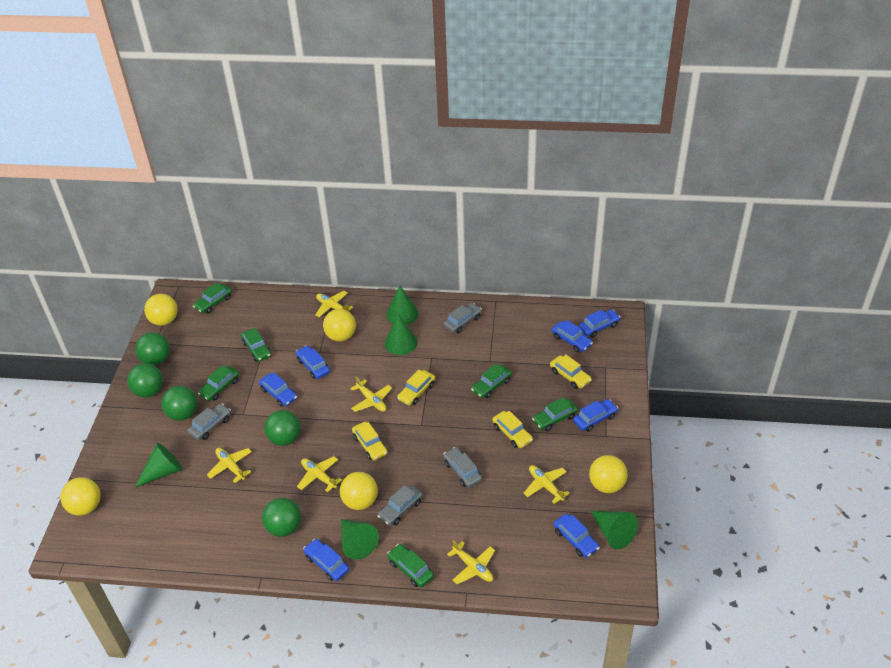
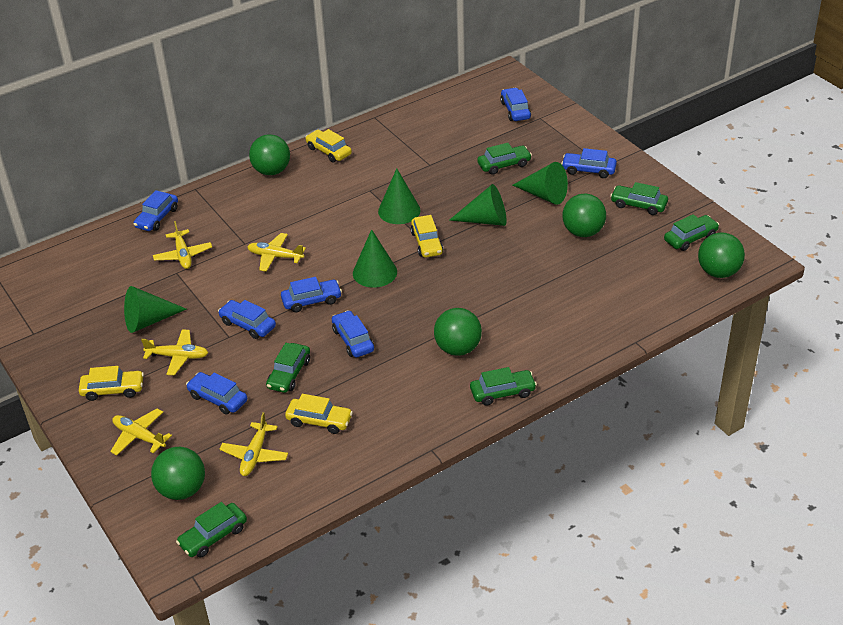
grey car: [188,403,231,440] [377,485,423,526] [443,303,482,333] [443,447,482,488] = 4 -> none = 0
yellow ball: [60,477,101,516] [144,294,177,326] [323,309,356,341] [340,472,378,510] [589,455,628,493] = 5 -> none = 0
yellow plane: [207,448,252,483] [297,456,342,492] [315,291,353,317] [350,376,392,412] [447,540,495,584] [524,465,570,504] = 6 -> [110,409,172,455] [141,329,208,375] [153,221,212,269] [220,412,288,476] [247,233,306,272] = 5

